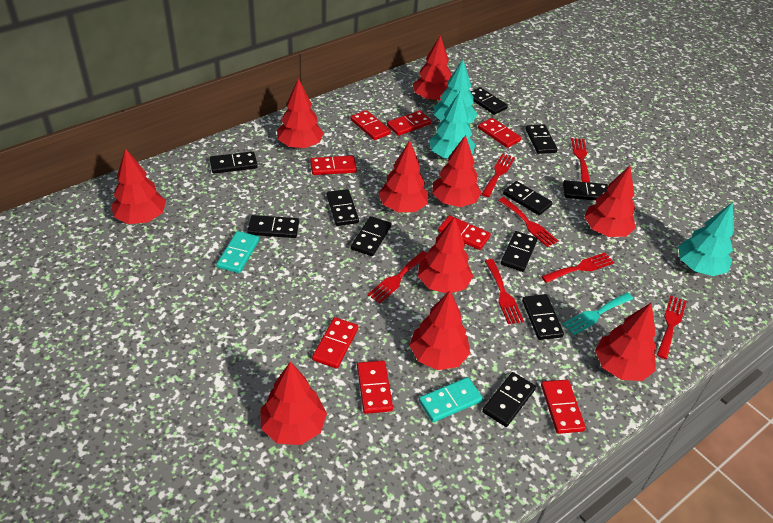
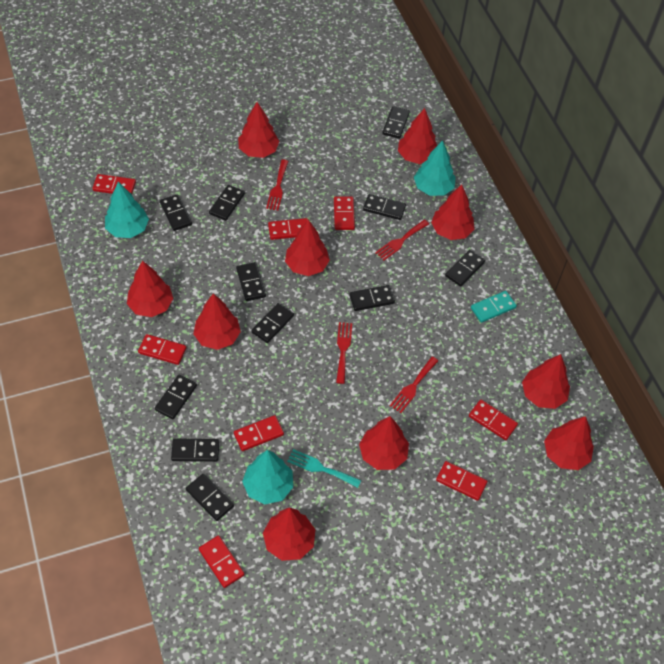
red fork: [367,251,427,303] [482,153,515,197] [485,259,524,324] [498,197,558,247] [541,253,614,283] [571,138,590,182] [657,296,687,359] = 7 -> [266,160,288,211] [336,322,352,384] [375,220,429,260] [390,357,438,413] = 4
turquoise domino: [216,231,259,273] [419,377,483,422] = 2 -> [471,291,517,323] = 1

